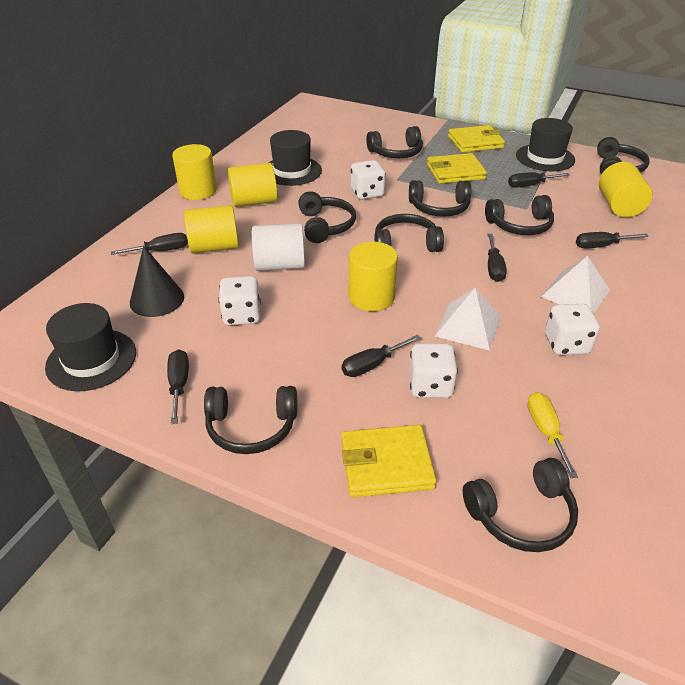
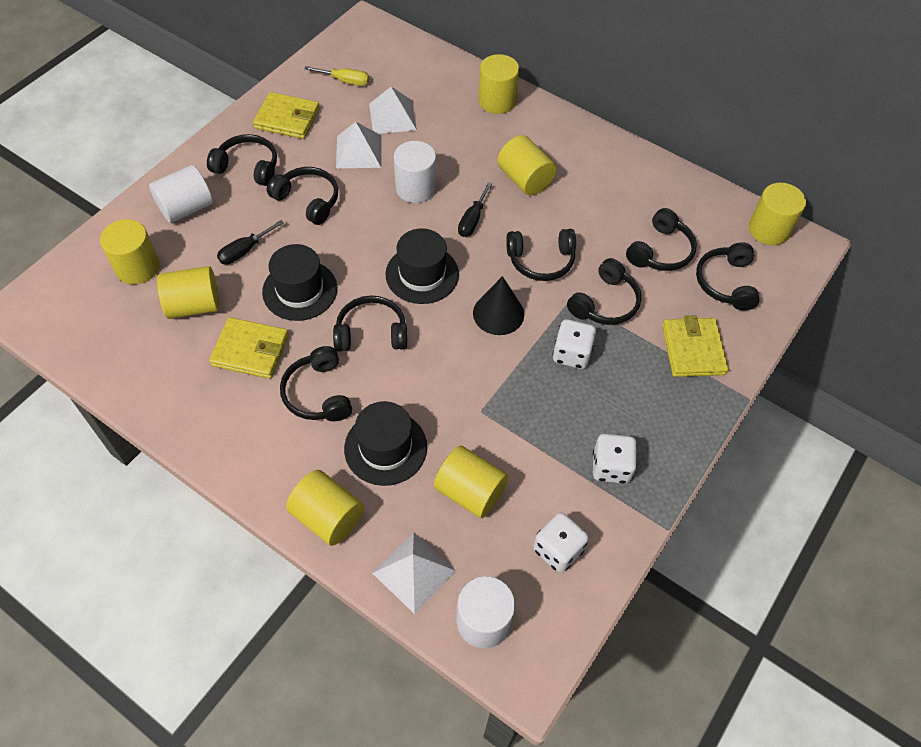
black screwdriver: [111,233,188,255] [167,349,189,424] [342,335,421,377] [487,234,507,282] [508,172,570,188] [576,232,649,249] = 6 -> [217,220,284,264] [458,182,492,237] = 2
white cylinder: [252,224,305,271] = 1 -> [149,165,213,223] [394,141,436,203] [457,576,515,648] = 3
white dice: [218,276,261,325] [351,160,386,199] [409,343,458,398] [545,304,600,355] = 4 -> [533,513,589,573] [552,319,596,369] [593,434,637,484] = 3
white pyramid: [435,288,501,351] [541,256,610,314] = 2 -> [336,122,381,169] [369,87,417,134] [372,532,456,614] = 3
yellow cylinder: [172,144,217,200] [184,205,239,253] [228,163,277,207] [349,242,398,311] [599,162,652,217] = 5 -> [100,219,160,284] [157,266,220,319] [286,470,364,546] [434,446,509,518] [478,54,519,114] [497,135,557,196] [749,183,806,245] = 7

